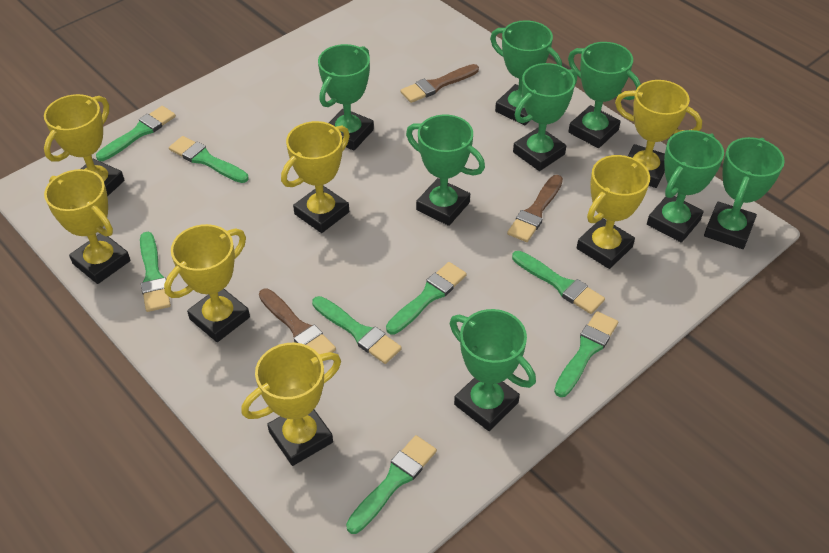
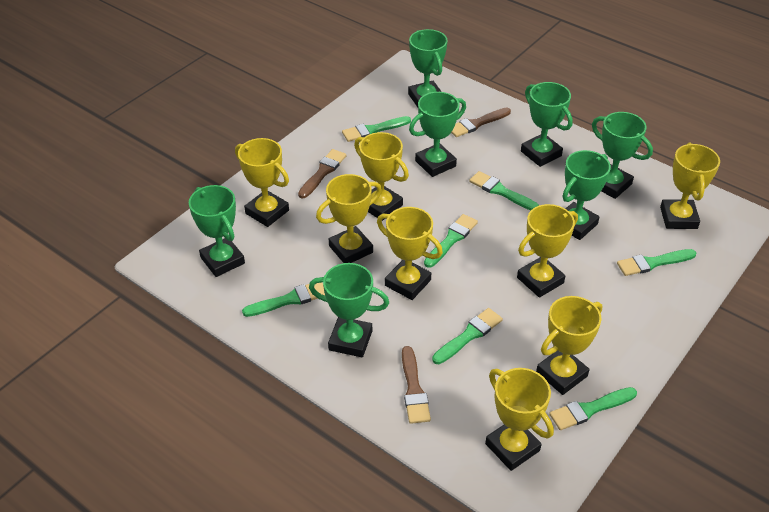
green brush: [96,106,176,161] [140,232,171,312] [169,136,249,183] [312,296,402,364] [346,435,437,534] [386,262,467,334] [512,251,605,314] [554,311,618,397] = 8 -> [242,283,325,317] [342,116,411,142] [424,214,478,268] [432,308,503,364] [469,171,539,210] [549,387,637,430] [617,249,696,276] = 7
green trophy: [318,44,374,151] [406,115,485,226] [450,309,536,431] [490,20,562,125] [513,63,577,171] [568,42,641,148] [647,130,724,243] [704,137,785,249] = 8 -> [189,185,245,277] [309,263,389,357] [408,29,448,107] [409,92,466,177] [521,82,573,167] [563,150,611,240] [592,112,653,199] = 7
yellow trophy: [44,94,124,197] [44,169,131,284] [164,224,250,342] [241,343,341,466] [281,121,350,233] [577,155,650,269] [615,80,702,188] = 7 -> [235,138,289,227] [316,174,382,263] [354,132,409,221] [377,207,443,300] [485,368,554,471] [517,204,578,298] [536,296,602,395] [660,143,720,229] = 8

